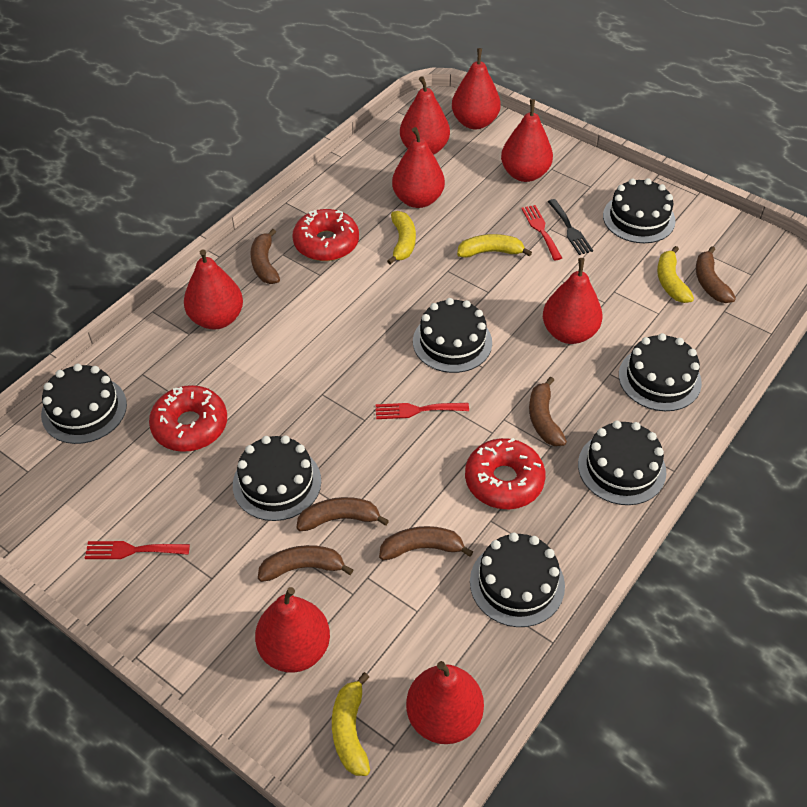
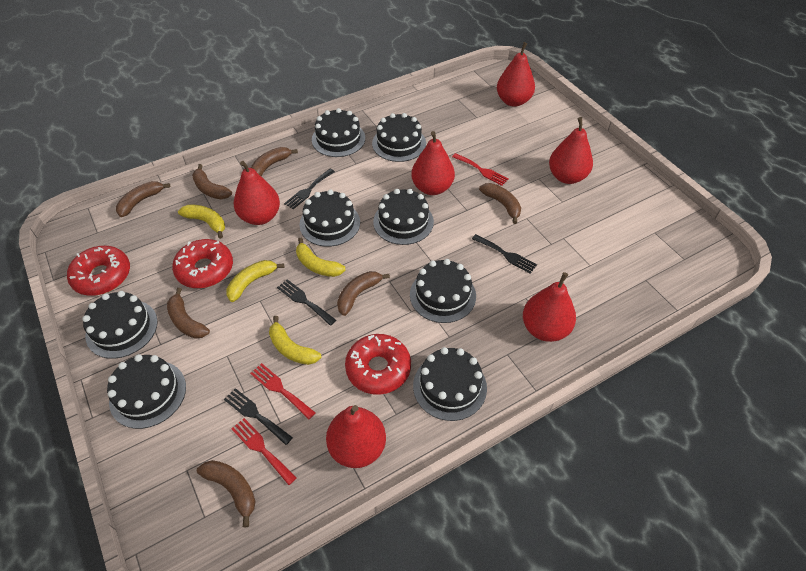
black cake: [41,364,127,444] [233,435,321,521] [413,298,492,373] [470,532,565,627] [578,420,666,505] [603,178,676,243] [619,333,702,411] = 7 -> [82,291,158,359] [107,354,186,429] [299,190,360,247] [312,108,365,157] [372,113,426,162] [373,189,434,245] [410,259,476,323] [413,347,487,421] = 8
black fork: [548,199,593,255] = 1 -> [224,388,293,445] [277,279,336,326] [284,169,335,209] [472,234,537,274] = 4
brown banana: [250,229,280,284] [258,545,353,582] [296,497,389,531] [379,526,473,560] [529,377,567,446] [696,246,736,303] = 6 -> [116,181,170,217] [167,288,210,339] [192,164,232,199] [197,460,256,528] [251,147,298,176] [337,271,390,316] [479,183,521,224] = 7
red pear: [184,249,243,330] [255,587,330,673] [392,127,445,208] [400,76,450,155] [406,661,484,744] [452,48,501,129] [501,99,553,182] [543,258,602,344] = 8 -> [234,161,280,225] [326,405,386,468] [411,131,455,195] [497,42,535,107] [523,272,576,342] [549,117,593,184] = 6

